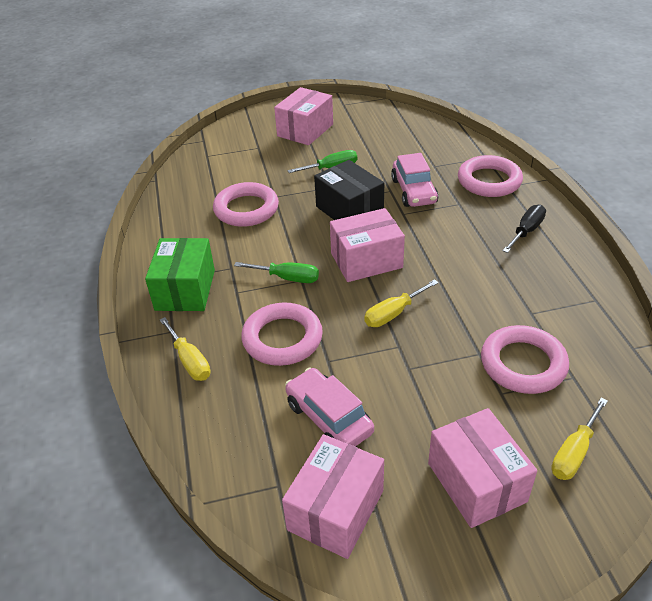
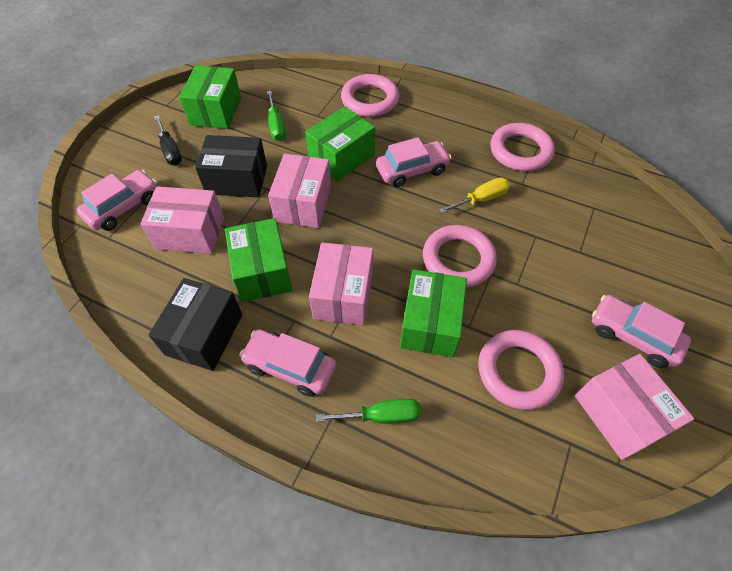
black box: [314,160,384,220] = 1 -> [148,278,242,371] [195,135,267,197] = 2
green box: [145,238,215,311] = 1 -> [179,65,241,129] [225,218,292,302] [305,107,375,181] [400,269,467,357] = 4
pink car: [285,368,374,446] [391,153,438,207] = 2 -> [77,170,157,231] [239,329,337,397] [376,137,452,187] [592,295,691,368] = 4
yellow screwdriver: [160,317,211,381] [364,279,439,327] [551,398,608,480] = 3 -> [439,178,510,213] = 1

